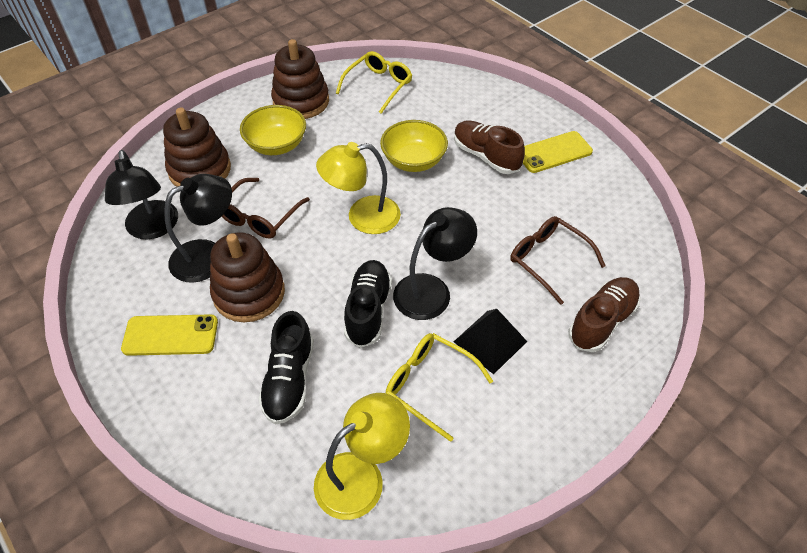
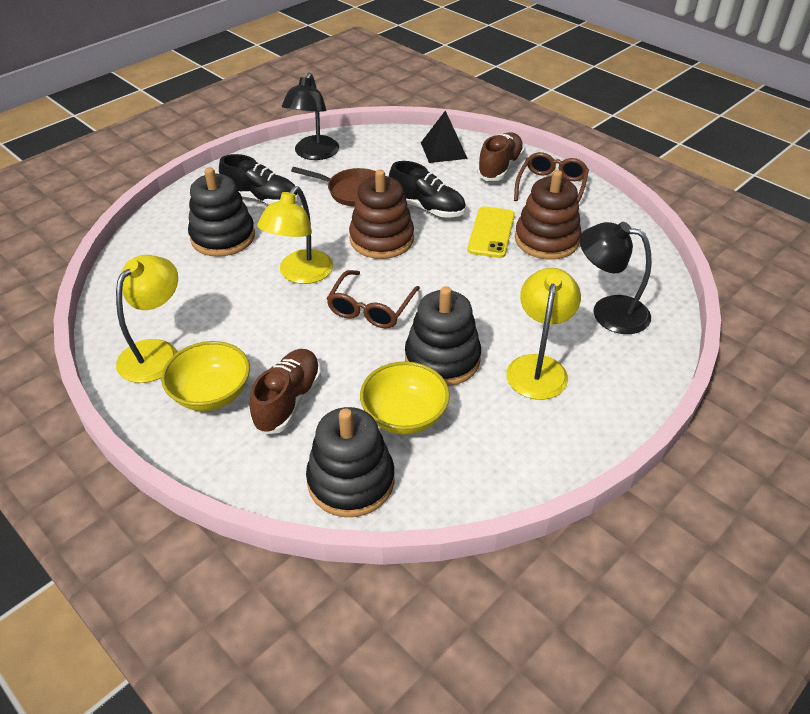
black lamp: [105,150,178,239] [164,174,232,283] [393,207,477,320] = 3 -> [282,73,339,160] [580,222,652,334] = 2
black stacking toy: none = 0 -> [188,167,255,257] [306,407,395,517] [405,286,481,386] = 3
brown pan: none = 0 -> [291,167,376,207] = 1
brown stacking toy: [163,108,231,187] [210,232,285,322] [271,39,329,119] = 3 -> [349,169,414,259] [515,170,581,260] = 2
yellow glasses: [336,51,412,114] [386,333,493,442] = 2 -> none = 0
yellow lamp: [314,393,410,520] [316,142,401,234] = 2 -> [116,255,178,383] [257,186,333,284] [506,268,581,400] = 3
yellow phone: [121,314,218,356] [523,131,593,173] = 2 -> [467,206,515,258] = 1

